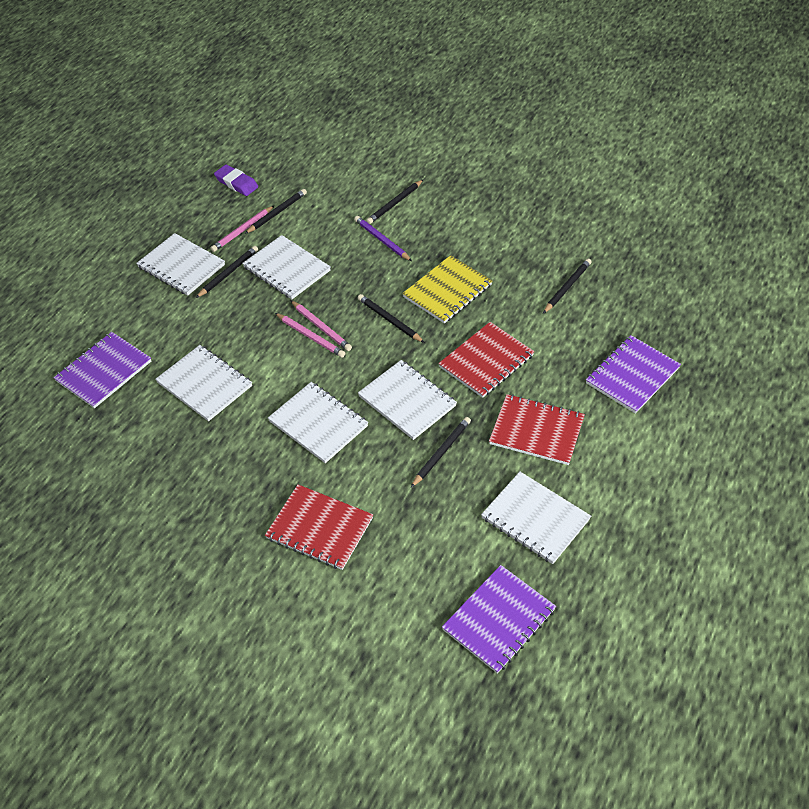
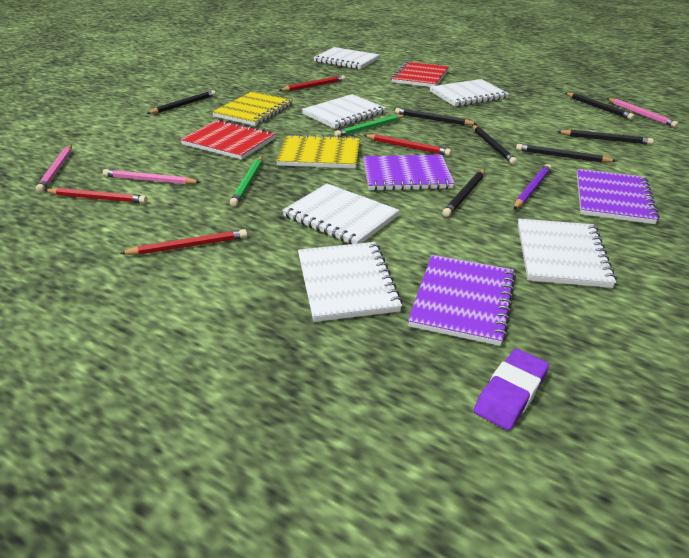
black pencil: [196,246,258,298] [245,189,307,234] [358,294,425,343] [366,180,423,224] [411,417,471,487] [543,259,592,313] = 6 -> [146,90,216,114] [395,108,477,125] [442,169,485,217] [472,125,517,165] [516,144,616,163] [557,130,654,145] [566,93,635,120] = 7
green pencil: none = 0 -> [230,156,263,207] [334,115,406,137] = 2
red notebook: [265,485,373,570] [438,322,534,398] [489,394,585,465] = 3 -> [180,119,275,160] [391,61,449,87] = 2
red pencil: none = 0 -> [44,188,147,203] [119,229,247,255] [279,75,345,91] [364,134,451,156] = 4
yellow notebook: [402,255,493,323] = 1 -> [212,91,293,126] [276,134,360,169] = 2

